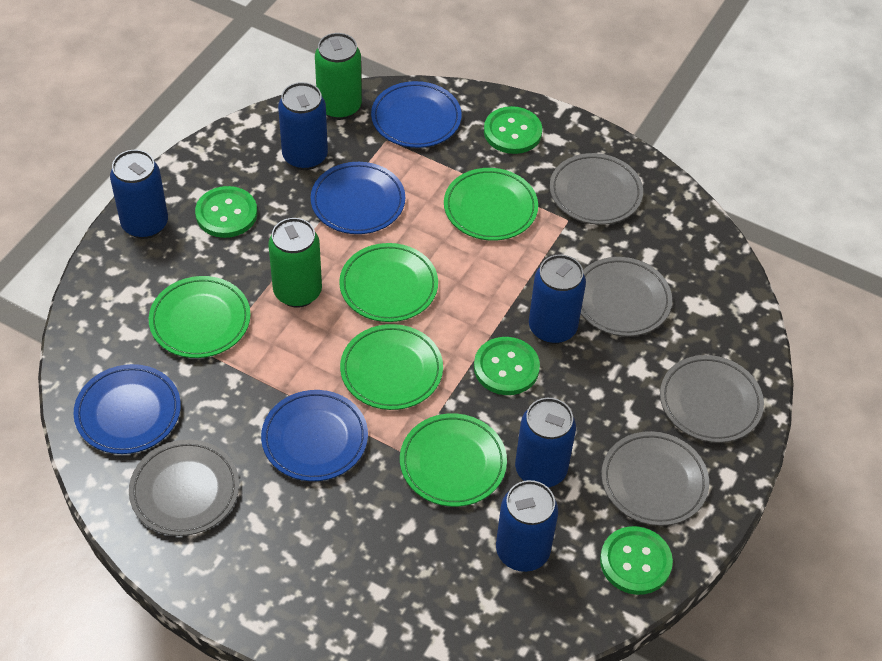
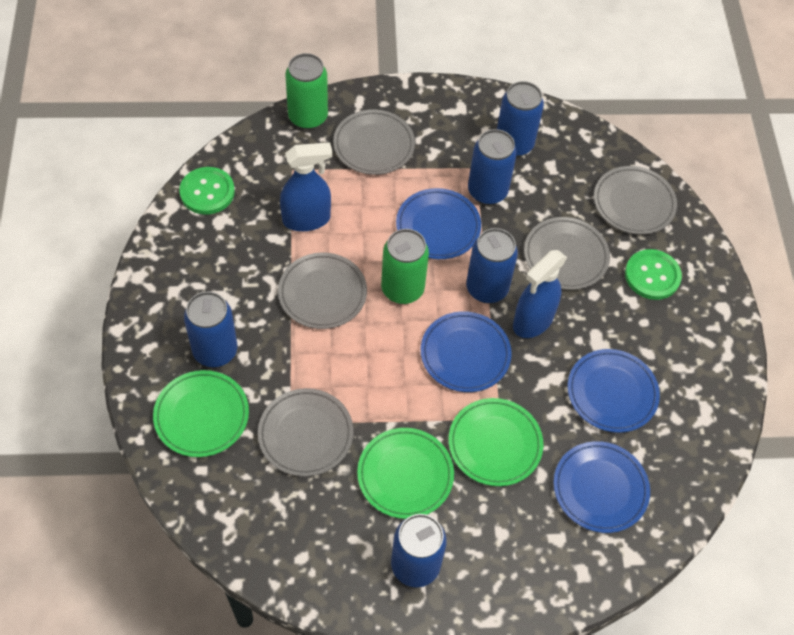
blue spray bottle: none = 0 -> [280,142,333,231] [513,250,567,338] = 2
green button: [195,186,257,238] [474,337,540,395] [484,106,542,154] [600,526,673,595] = 4 -> [179,167,235,215] [625,249,682,300] = 2
green plate: [149,276,251,358] [339,243,438,322] [340,324,443,410] [400,413,507,507] [444,168,538,241] = 5 -> [153,370,249,457] [357,428,454,519] [449,398,544,486] = 3

